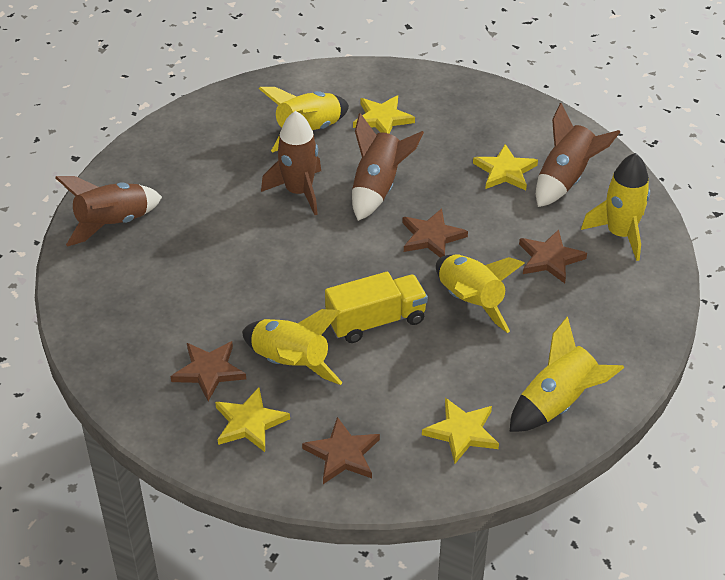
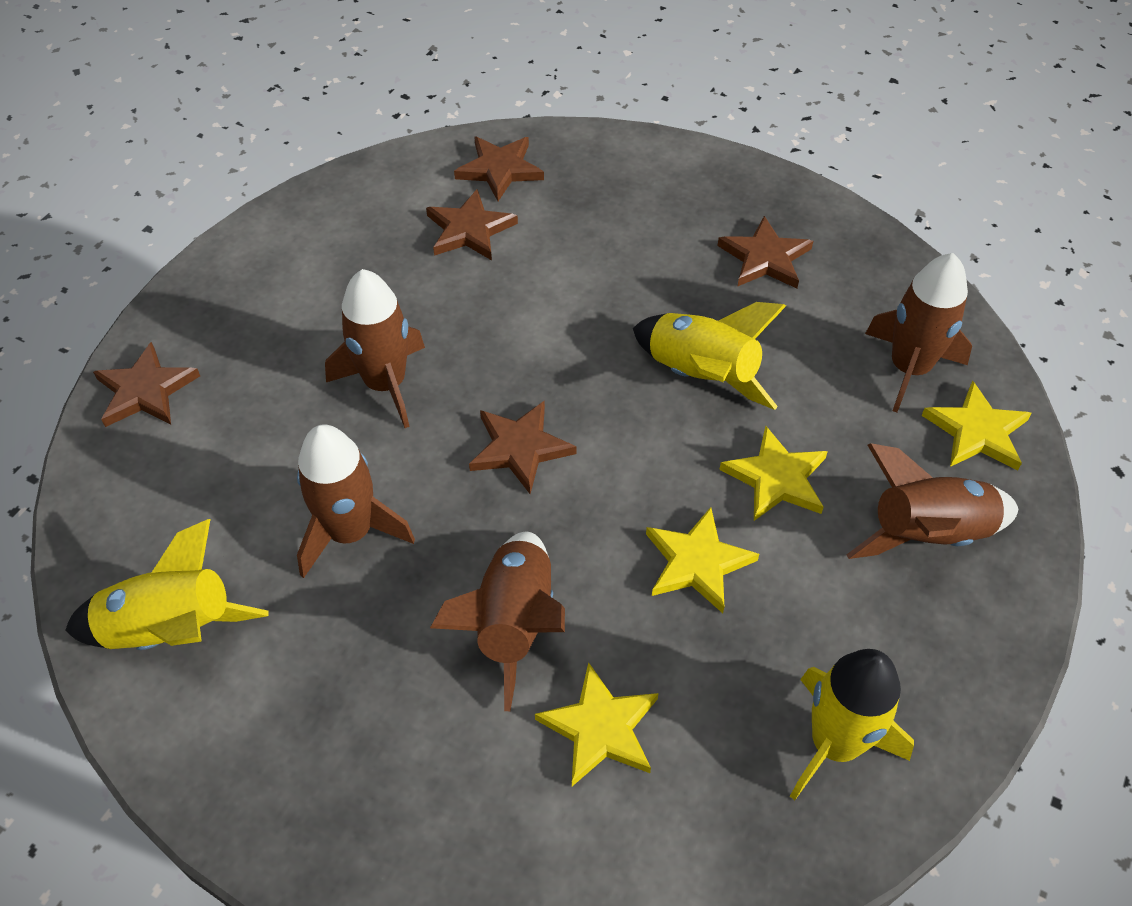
brown rocket: [55,176,162,247] [261,111,321,215] [352,113,424,221] [536,103,620,207] = 4 -> [297,424,415,578] [325,269,425,428] [430,531,565,711] [846,443,1019,559] [865,253,972,412] = 5
brown star: [170,341,246,401] [302,417,380,484] [403,208,468,258] [519,229,587,283] = 4 -> [93,342,200,427] [426,189,518,260] [454,137,544,201] [469,400,577,494] [717,216,813,288] = 5
yellow rocket: [242,309,343,385] [259,87,349,152] [436,254,525,333] [510,317,624,432] [581,153,650,261] = 5 -> [65,519,269,650] [633,302,786,410] [790,649,914,800] = 3
yellow truck: [325,272,428,343] = 1 -> none = 0

